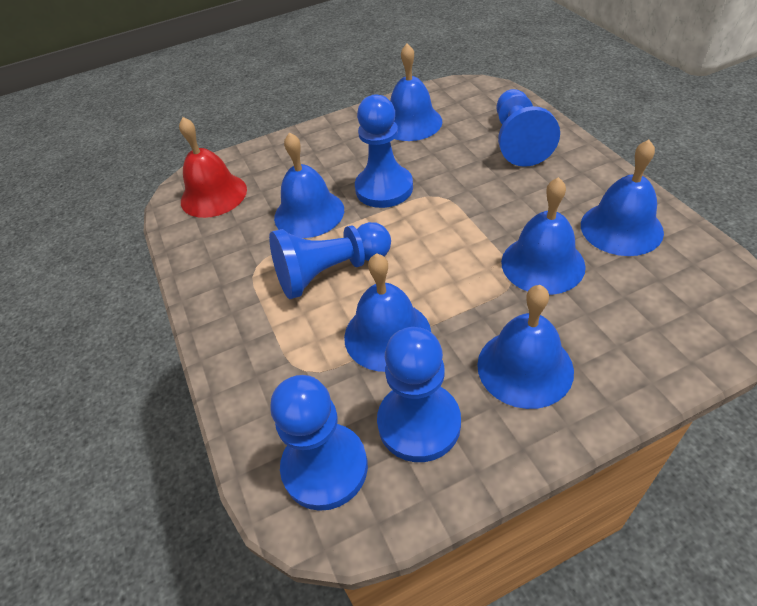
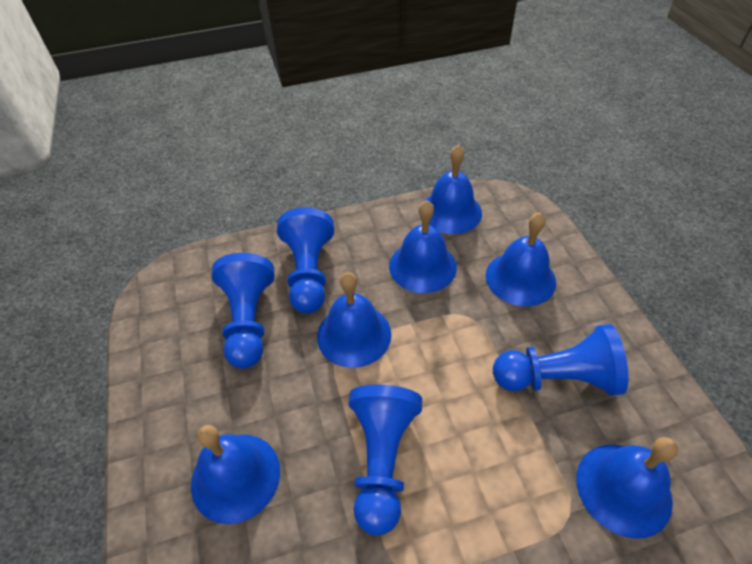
blue pawn: [269,222,391,299] [270,375,368,511] [355,94,413,208] [377,327,461,462] [497,89,560,167] = 5 -> [212,253,274,369] [277,207,334,314] [349,385,422,536] [493,324,629,396] = 4
red bell: [179,117,247,218] = 1 -> none = 0

